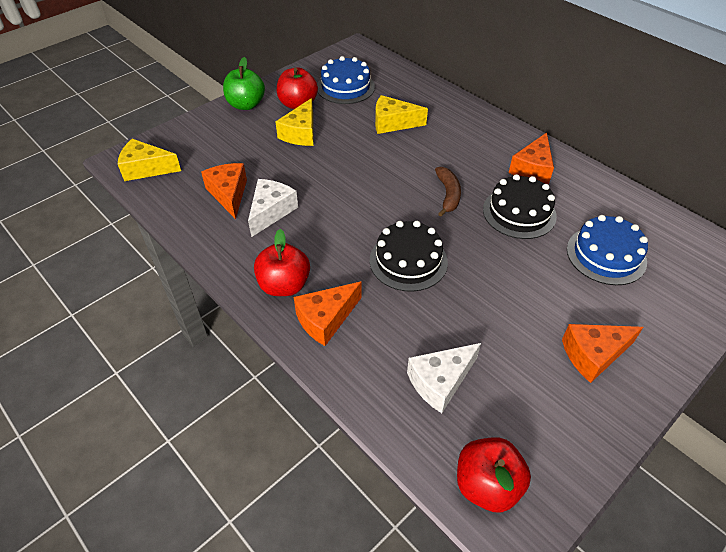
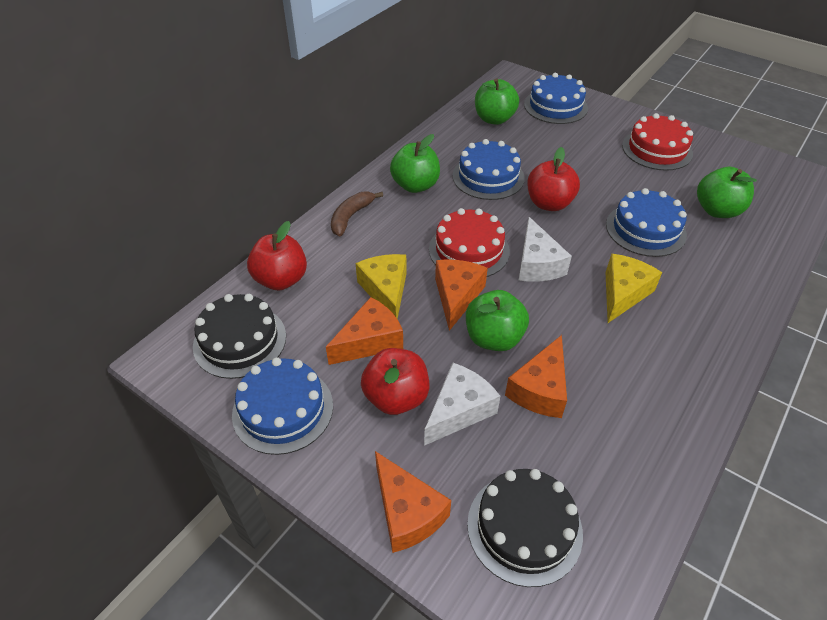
blue cake: [317,56,375,104] [567,215,648,285] = 2 -> [232,357,333,455] [453,139,525,200] [524,73,588,124] [606,188,687,257] = 4
green apple: [223,57,265,110] = 1 -> [390,134,440,193] [466,290,529,351] [475,78,519,125] [697,167,757,218] = 4
red cake: none = 0 -> [429,208,510,277] [622,113,693,171] = 2
yellow cheese: [118,139,181,181] [276,98,313,146] [375,95,428,134] = 3 -> [356,254,407,319] [605,254,662,323] = 2

